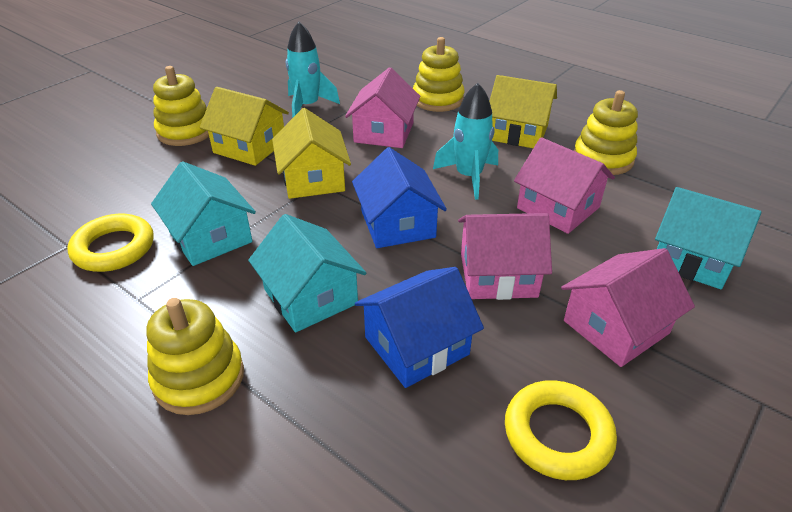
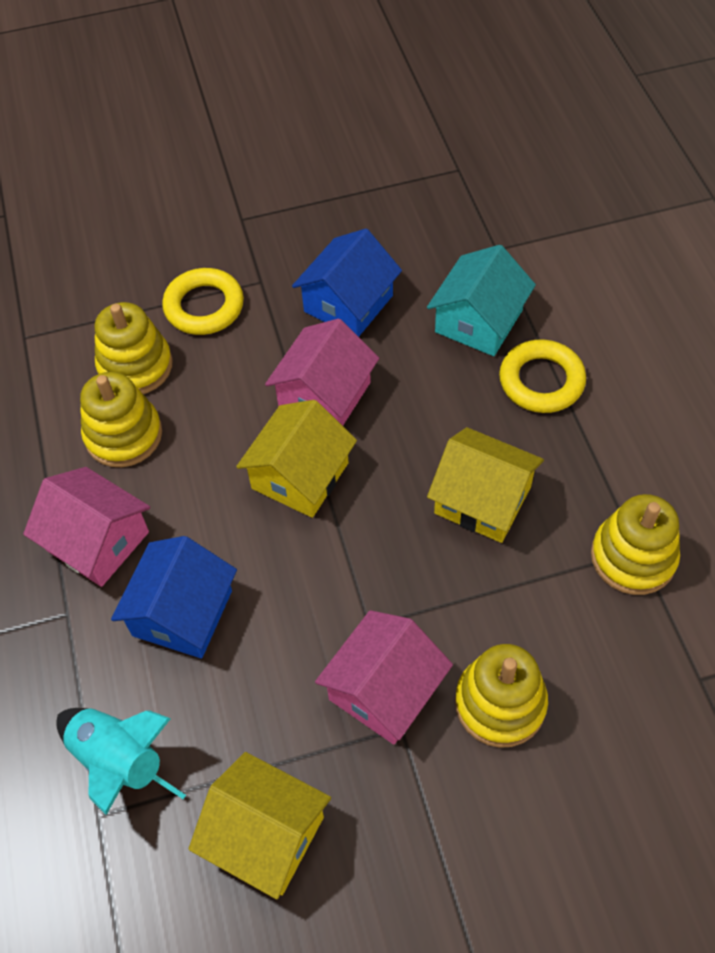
pink house: [345,67,421,148] [458,213,552,300] [514,137,615,234] [561,248,695,367] = 4 -> [23,467,150,587] [265,319,379,426] [315,610,453,744] = 3
turquoise house: [151,161,256,266] [248,214,366,332] [655,187,761,289] = 3 -> [427,245,536,356] = 1
turquoise rocket: [286,22,340,118] [433,83,498,200] = 2 -> [56,708,186,815] = 1

